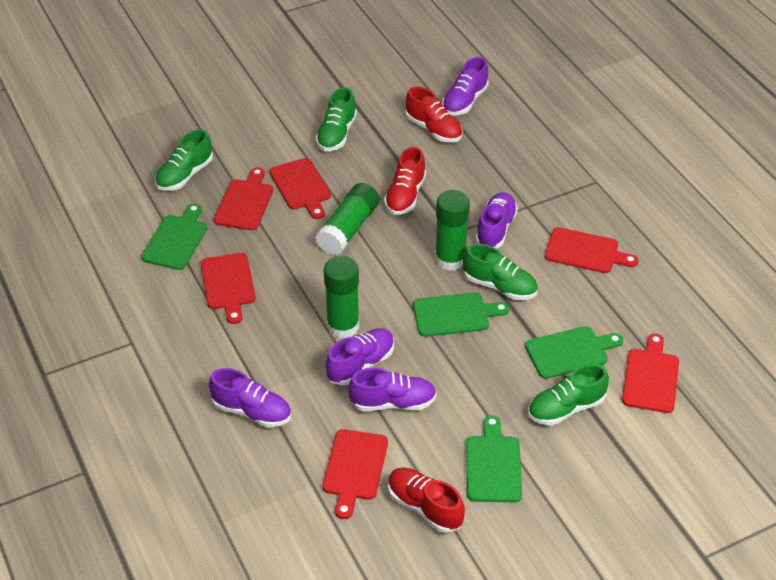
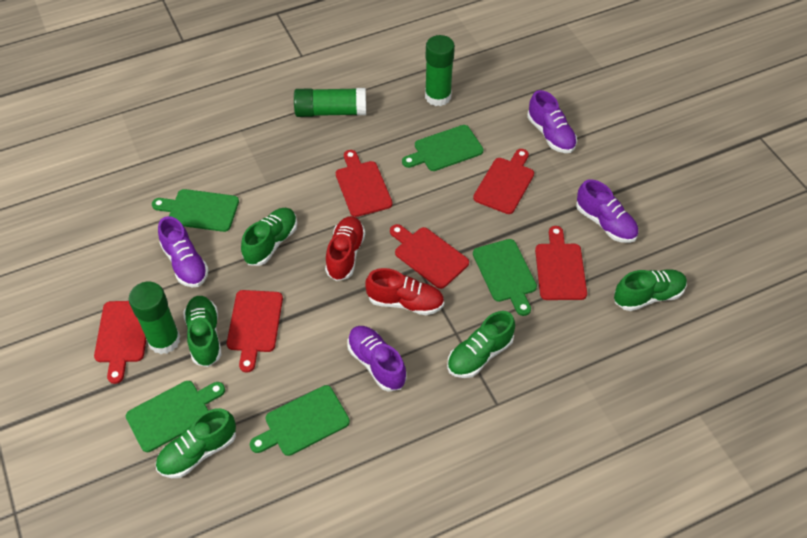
green cutting board: [141,204,207,270] [413,292,509,337] [466,415,522,502] [525,326,623,379] = 4 -> [126,381,225,452] [152,189,239,232] [250,385,350,456] [402,125,484,171] [473,239,537,316] = 5
green shoe: [155,129,213,191] [315,87,357,151] [463,244,538,300] [528,364,609,425] = 4 -> [156,408,236,478] [183,296,222,367] [241,208,297,266] [447,311,515,378] [614,269,687,311] = 5
purple shoe: [209,368,291,427] [326,328,394,385] [348,368,437,411] [442,57,489,116] [475,192,518,249] = 5 -> [158,216,209,287] [348,326,406,392] [527,90,577,153] [576,179,638,243] = 4
red shoe: [384,147,426,215] [388,468,465,533] [405,87,463,143] = 3 -> [325,216,365,281] [365,268,444,315] = 2

